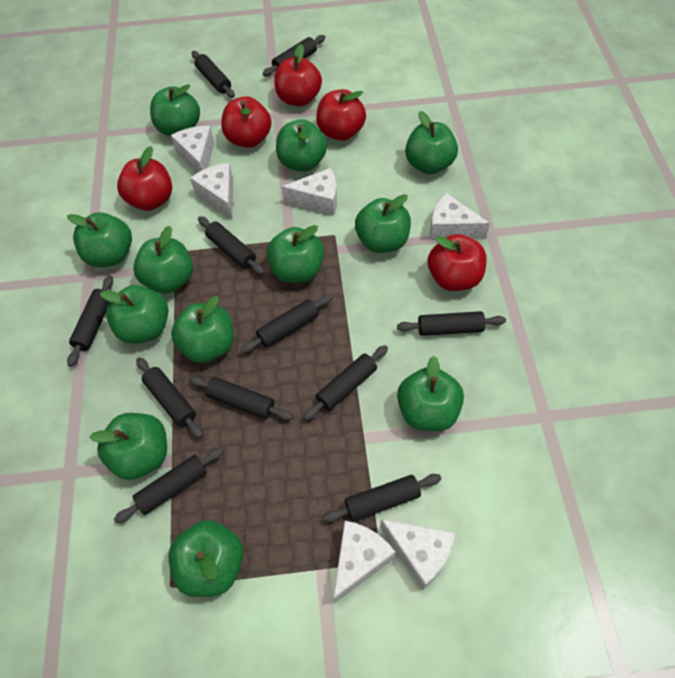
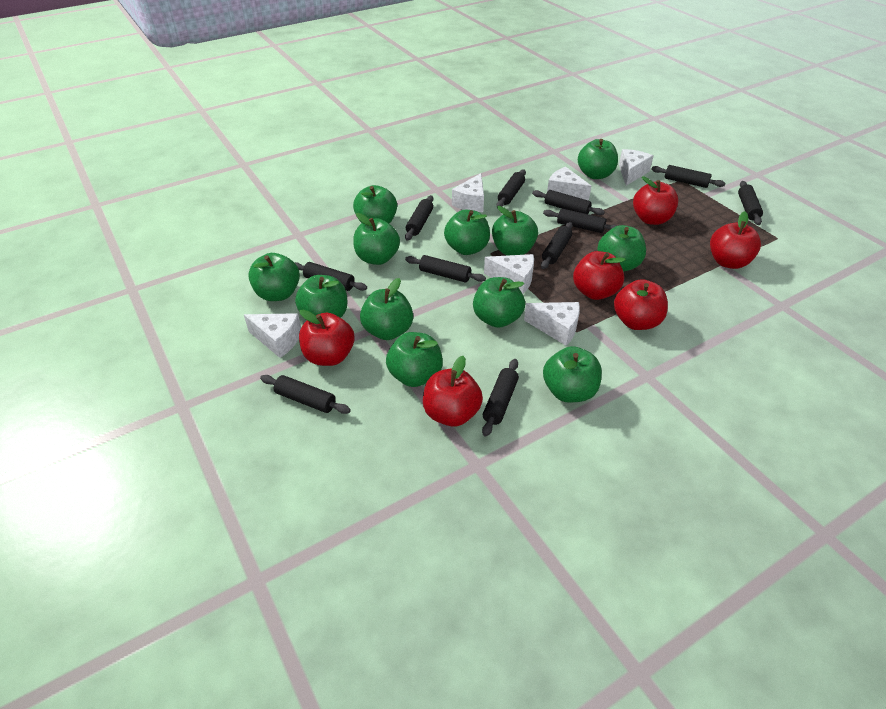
red apple: [117,146,172,211] [221,97,272,148] [274,44,322,106] [316,89,366,141] [428,234,487,291] = 5 -> [299,310,354,366] [423,356,483,427] [573,251,626,300] [614,279,668,330] [633,176,678,225] [710,211,761,269] = 6

